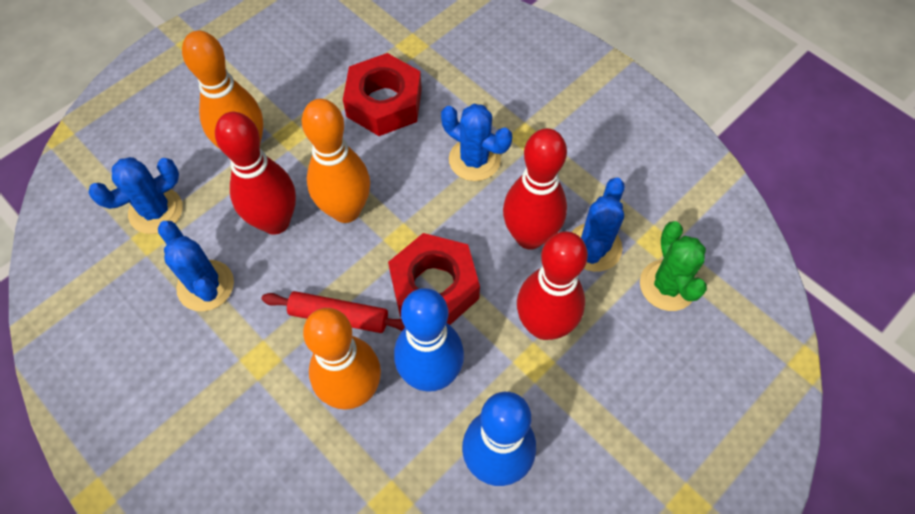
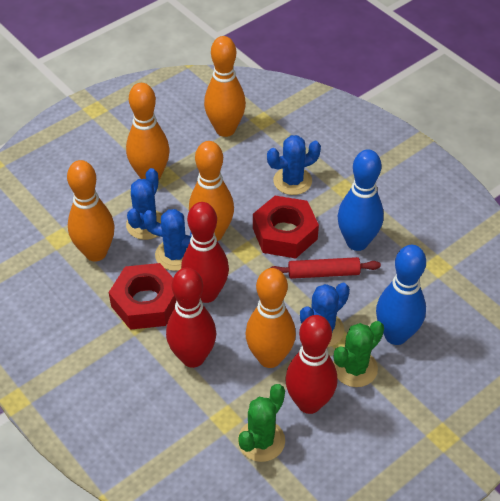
green cactus: [640,221,707,311] = 1 -> [238,384,285,462] [333,321,384,387] = 2
orange bowling pin: [182,31,263,149] [302,99,370,223] [303,308,381,410] = 3 -> [67,160,115,261] [126,83,170,181] [189,141,234,241] [204,36,246,137] [245,268,296,368] = 5

